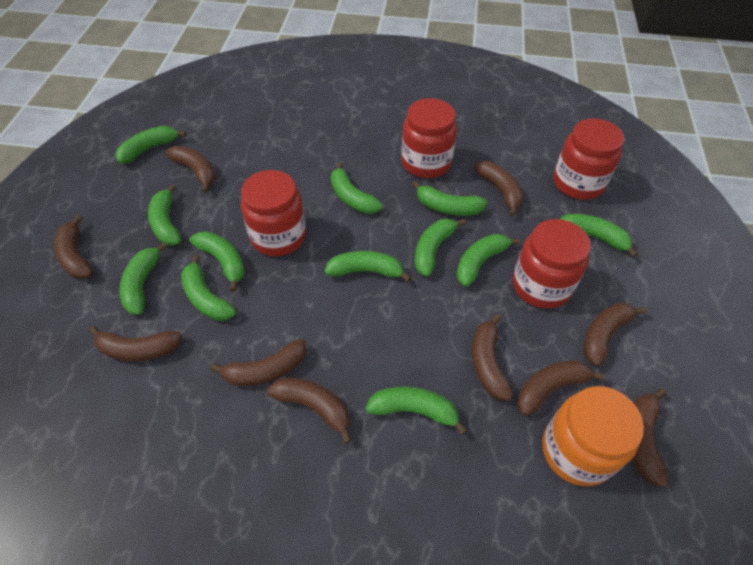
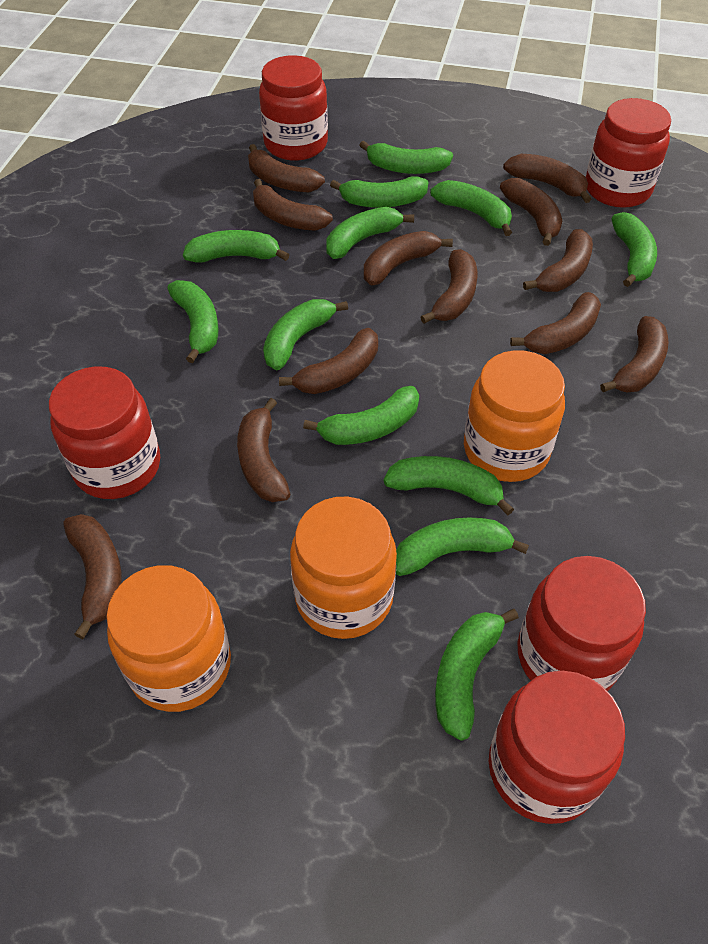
brown banana: [54,215,93,279] [89,326,182,362] [165,146,216,193] [210,339,306,386] [267,377,352,444] [472,314,513,401] [474,161,524,217] [518,360,606,416] [583,303,648,367] [632,388,668,487] = 10 -> [63,514,121,639] [237,398,290,502] [248,144,325,192] [253,179,333,231] [279,328,378,394] [364,231,453,285] [420,249,477,324] [500,178,562,246] [503,154,591,203] [510,292,601,354] [523,229,593,292] [600,316,669,392] = 12
orange jar: [542,386,644,486] = 1 -> [106,565,231,712] [290,497,397,639] [464,350,565,482] = 3
red jar: [241,170,306,256] [401,98,457,178] [513,219,591,309] [554,118,624,200] = 4 -> [49,366,160,499] [259,55,328,161] [489,671,625,824] [518,556,646,691] [586,98,671,208] = 5

